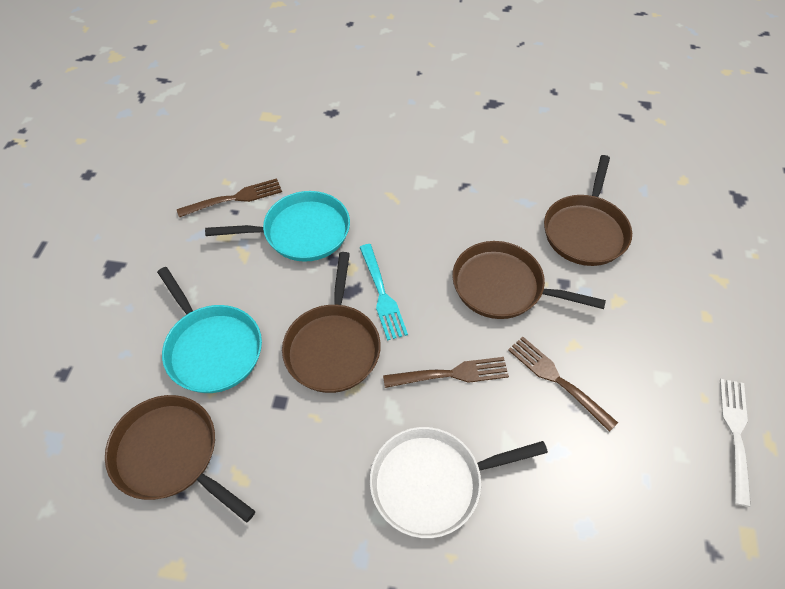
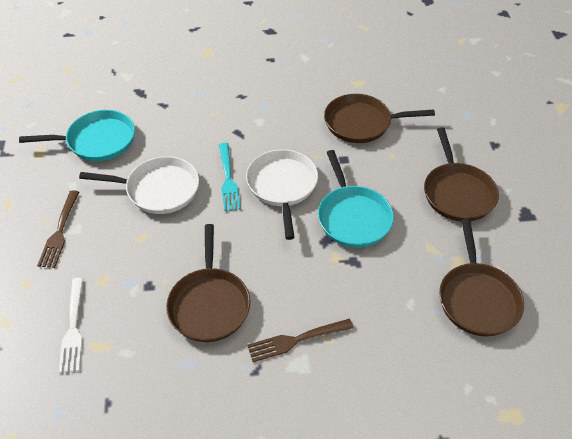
brown fork: [177,178,282,217] [383,357,509,388] [508,337,618,432] = 3 -> [37,190,79,268] [247,319,354,362] = 2
white pan: [370,427,548,538] = 1 -> [79,156,199,214] [246,149,318,240] = 2

